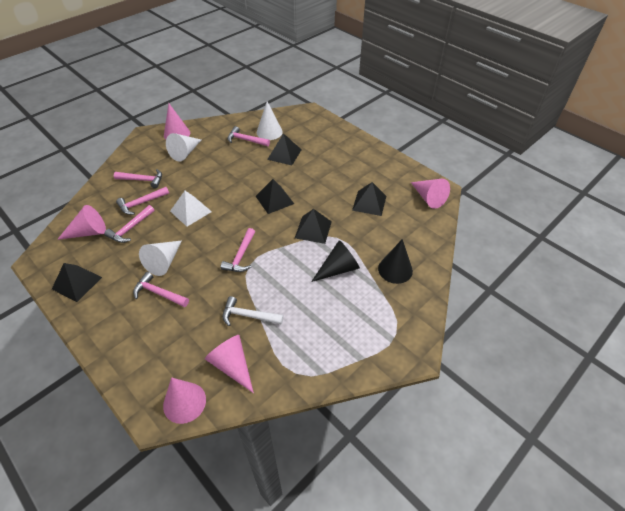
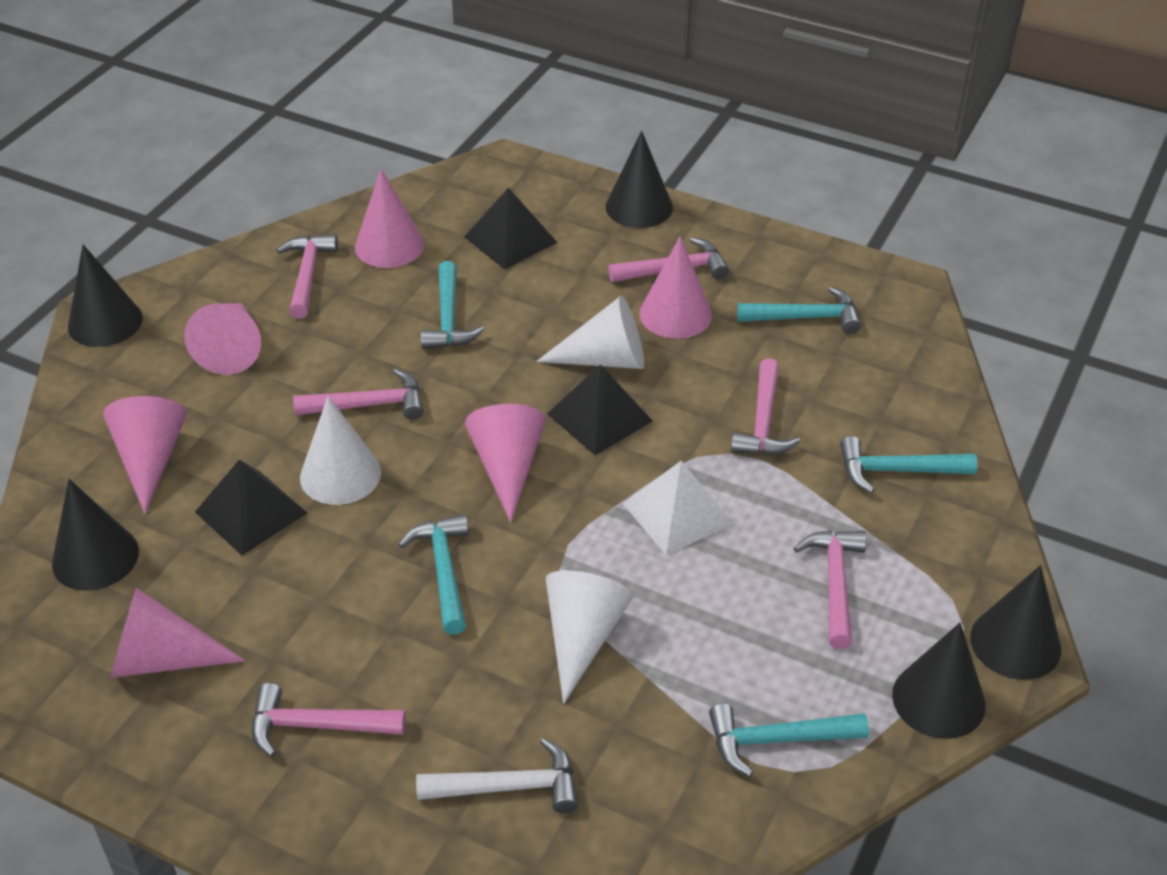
black cone: [311,240,360,282] [378,239,413,284] = 2 -> [52,479,139,591] [68,244,143,347] [606,131,673,228] [892,623,986,739] [970,565,1061,680] = 5
black pyramid: [52,263,102,302] [256,179,294,214] [267,133,302,165] [295,209,332,244] [352,182,386,216] = 5 -> [195,460,307,555] [464,188,558,270] [547,364,653,455] = 3
pink cone: [57,205,106,240] [163,377,206,424] [164,103,190,140] [205,335,254,393] [411,179,450,209] = 5 -> [103,396,187,514] [111,588,246,678] [184,304,261,375] [355,169,424,268] [465,404,546,523] [639,236,712,339] = 6
turquoise hammer: none = 0 -> [398,514,469,635] [421,261,484,349] [709,703,869,776] [737,286,861,334] [840,436,977,493] = 5

